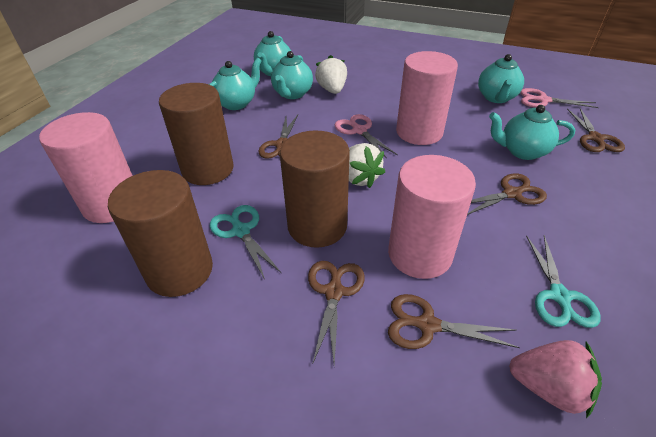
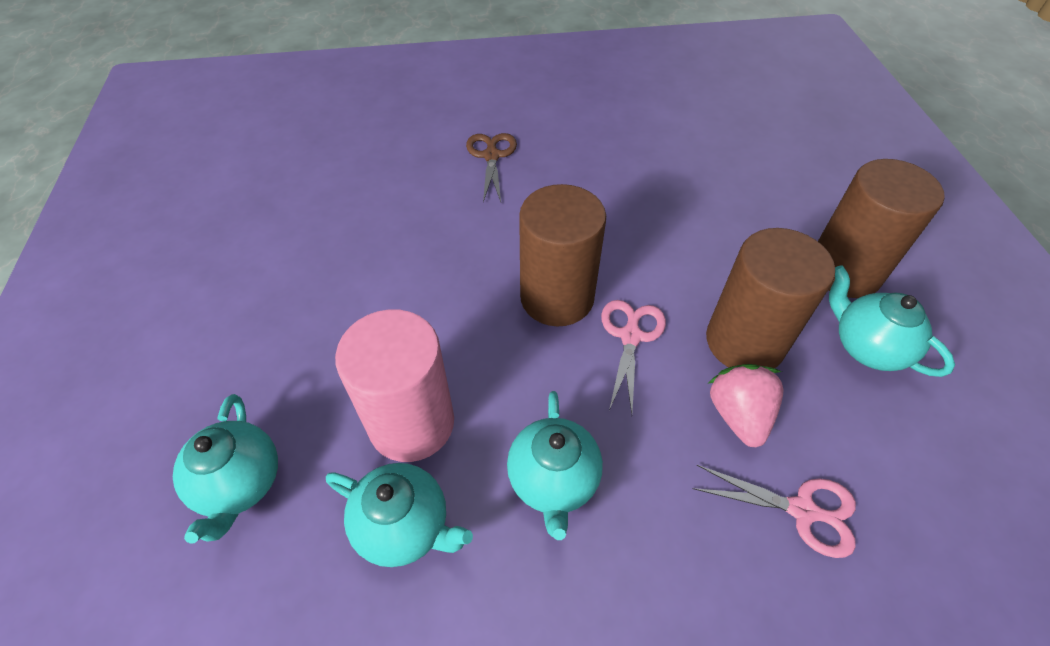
brown scissors: [258,115,298,159] [308,261,365,365] [388,294,520,349] [467,173,547,215] [567,108,625,152] = 5 -> [466,133,517,202] = 1
pink cylinder: [39,112,133,223] [388,155,476,279] [396,51,458,145] = 3 -> [335,309,454,462] = 1
turquoise scissors: [210,205,281,280] [526,235,601,328] = 2 -> none = 0
turquoise teapot: [209,58,262,110] [254,31,291,76] [271,51,313,99] [478,54,524,103] [489,105,575,160] = 5 -> [173,394,278,544] [326,463,473,567] [507,391,603,540] [829,265,955,377] = 4
white strawberry: [315,55,347,94] [349,143,385,188] = 2 -> none = 0

